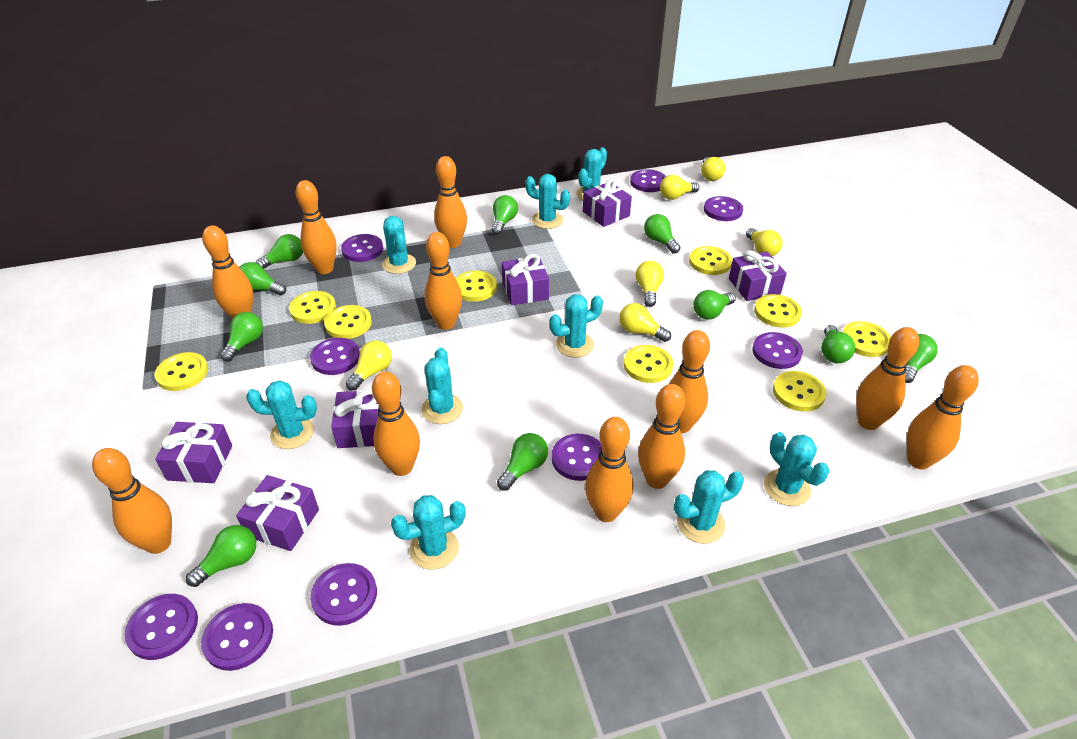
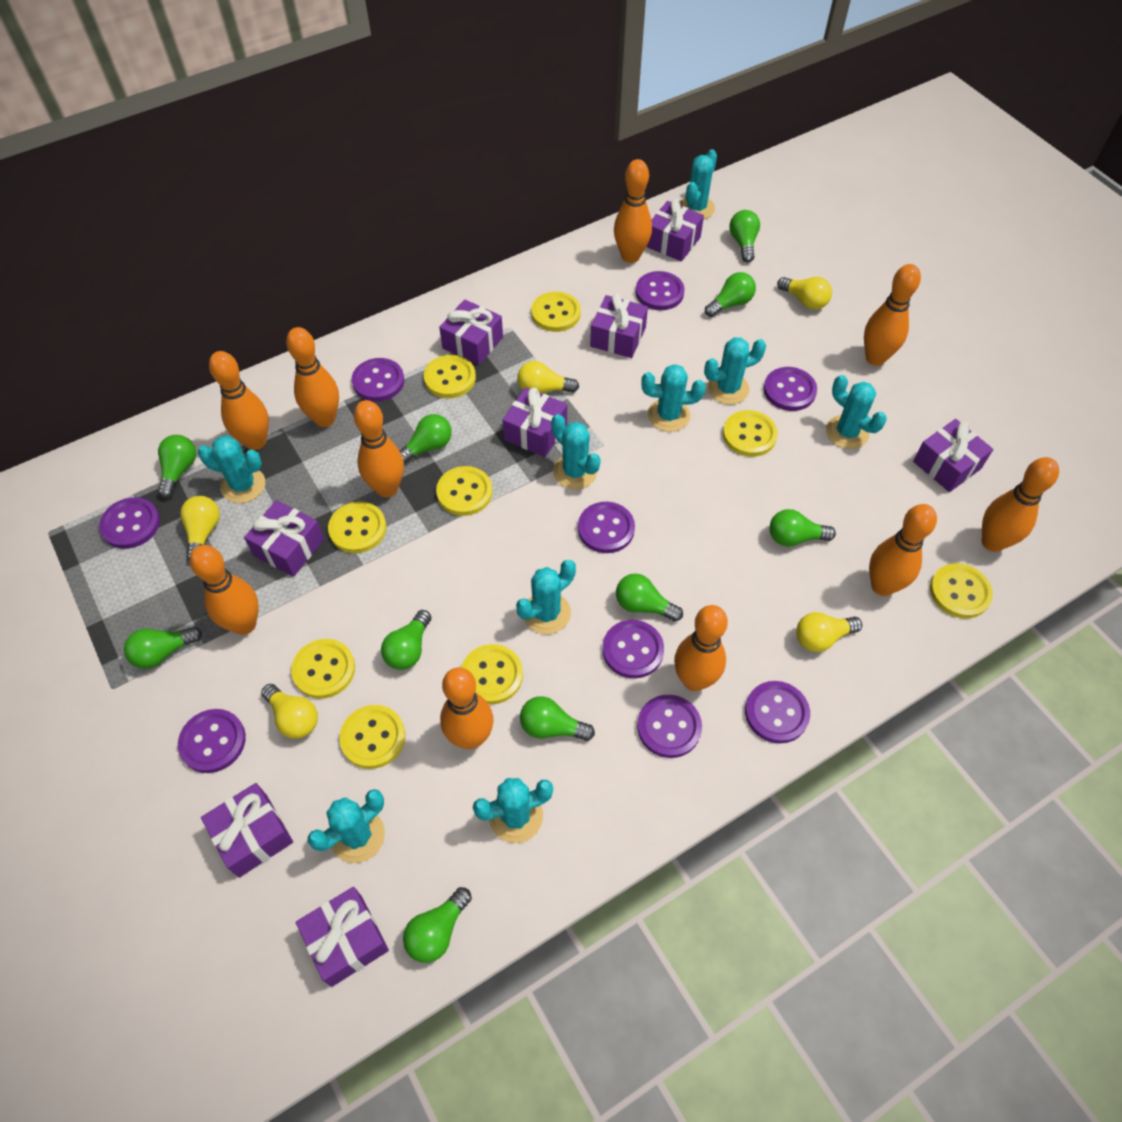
orange bowling pin: [92,448,172,554] [202,225,253,319] [296,180,337,274] [372,372,420,476] [425,232,462,330] [434,156,467,248] [585,417,633,522] [638,384,686,489] [669,330,710,433] [856,327,919,430] [907,365,979,469] = 11 -> [190,545,259,635] [209,351,269,450] [286,327,339,427] [354,400,404,498] [440,667,493,749] [614,159,652,263] [674,605,728,691] [864,264,921,366] [869,504,937,596] [982,457,1059,552] = 10
purple gift: [155,422,232,483] [236,475,319,551] [331,389,379,448] [502,254,549,305] [583,179,632,227] [729,250,787,301] = 6 -> [201,783,293,878] [244,500,324,577] [296,887,389,987] [439,299,503,365] [502,387,567,457] [590,293,648,358] [646,199,704,261] [913,419,993,492] = 8
yellow light bulb: [346,340,392,391] [619,303,671,342] [636,261,664,307] [660,175,699,200] [701,157,725,181] [746,228,783,256] = 6 -> [180,496,220,561] [261,684,318,739] [517,361,579,393] [777,277,832,310] [796,612,862,652] = 5

